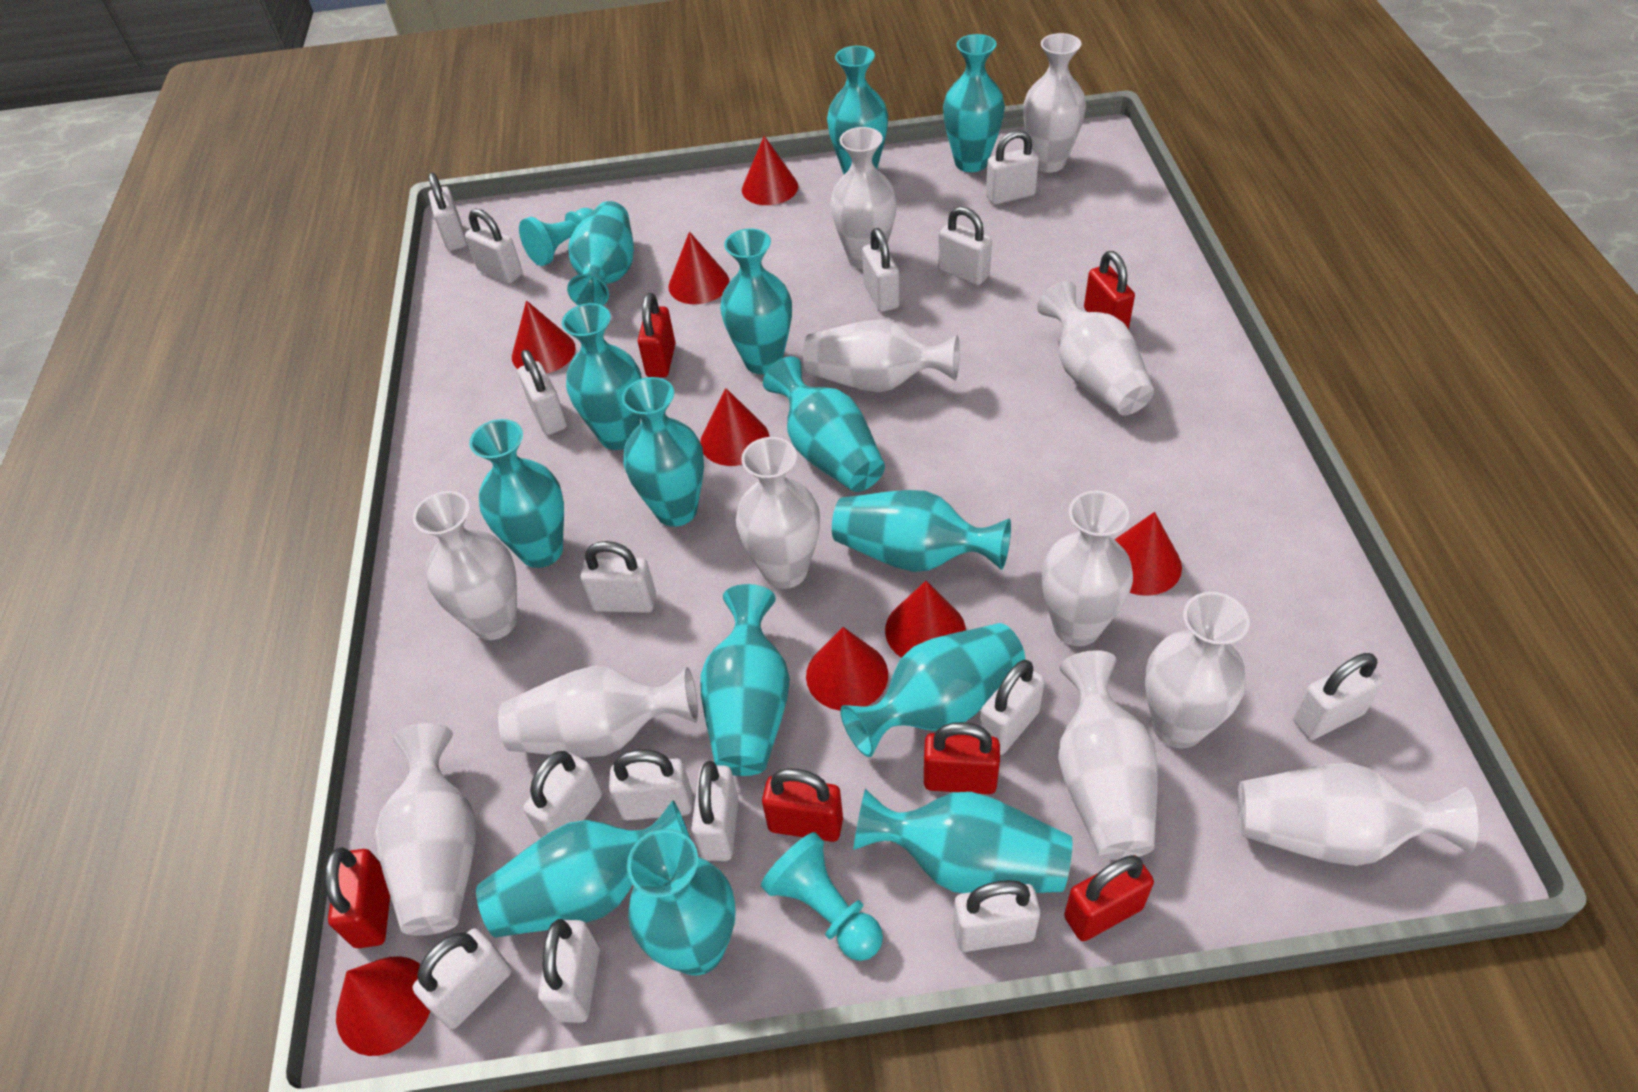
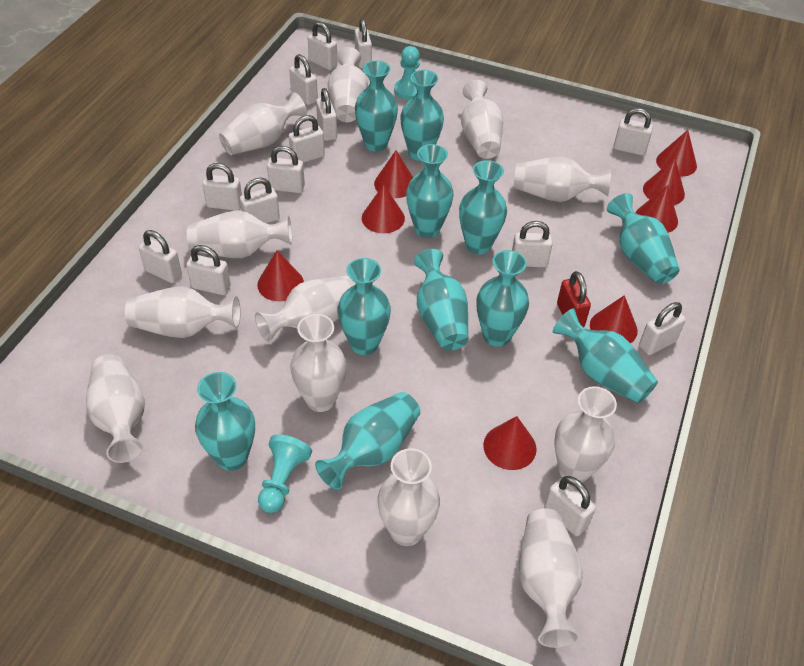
red padlock: [325,847,390,948] [638,293,676,377] [762,768,843,842] [924,722,1000,794] [1064,855,1154,941] [1084,251,1135,329] = 6 -> [557,271,591,327] = 1
turquoise vase: [469,419,564,568] [476,800,690,938] [562,303,642,450] [567,201,634,306] [622,377,704,527] [627,829,736,975] [700,584,790,776] [720,229,792,374] [763,356,885,492] [827,46,888,174] [832,490,1011,572] [840,623,1025,757] [853,789,1072,893] [943,34,1005,172] = 14 -> [195,372,255,471] [315,392,420,490] [338,258,391,355] [355,60,398,151] [400,70,444,161] [406,144,453,238] [414,249,468,351] [459,160,507,255] [477,250,529,347] [553,308,658,403] [607,193,680,284] = 11
white padlock: [412,929,511,1029] [428,173,467,251] [465,208,523,283] [518,350,567,435] [523,751,602,838] [538,919,600,1023] [581,541,656,613] [609,750,692,821] [691,761,738,861] [862,228,900,312] [938,206,992,285] [953,880,1040,952] [980,660,1045,755] [986,130,1039,205] [1293,653,1384,740] = 15 -> [139,230,182,283] [186,245,231,295] [202,163,242,211] [240,178,280,223] [267,146,305,193] [289,54,318,105] [289,115,325,163] [308,22,338,70] [316,88,337,141] [355,18,372,68] [512,221,553,267] [544,476,596,536] [614,108,653,155] [639,302,686,355] = 14

